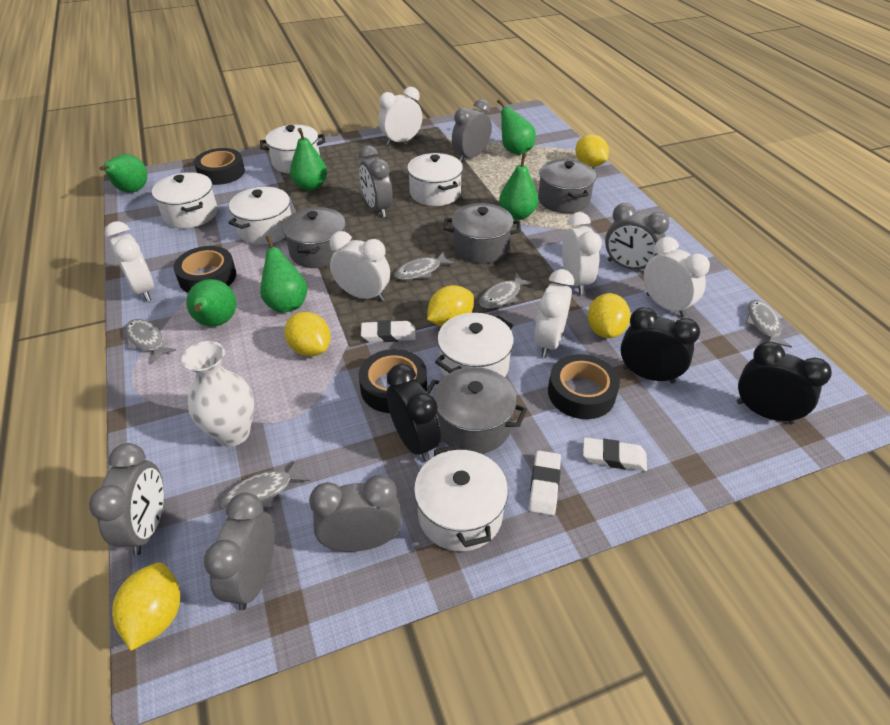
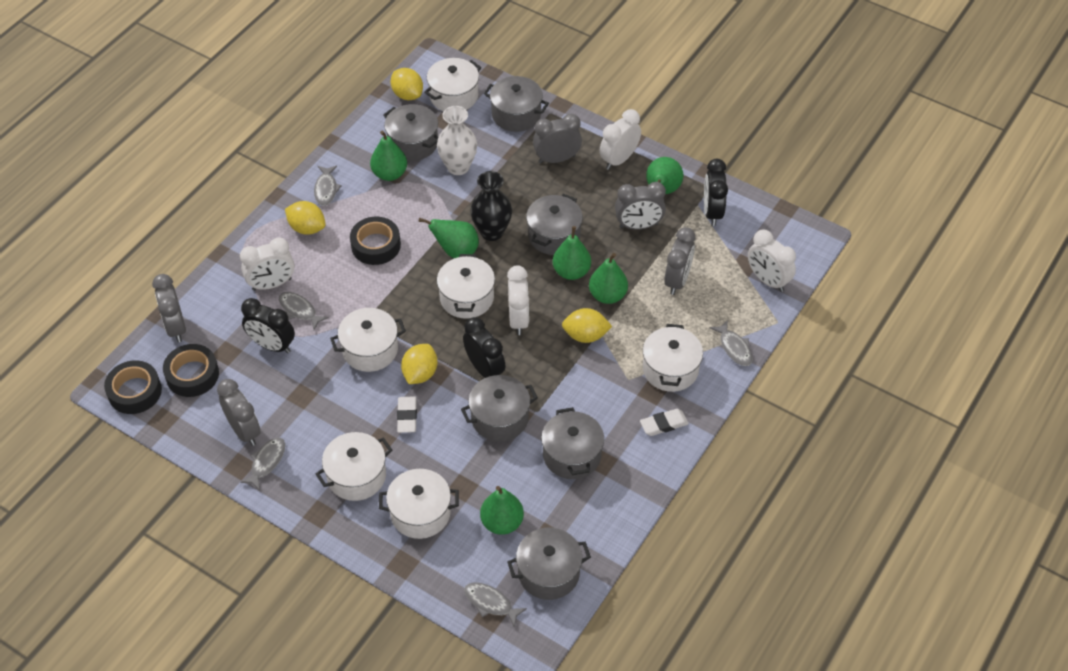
black tape: [174,246,236,293] [194,148,245,185] [359,349,427,413] [548,354,620,419] = 4 -> [104,360,162,414] [163,344,219,397] [350,217,401,265] = 3
black vase: none = 0 -> [470,171,512,241] = 1
grey clock: [89,443,164,555] [204,492,275,610] [309,475,402,552] [359,146,393,217] [452,99,492,163] [605,203,669,270] = 6 -> [152,274,186,342] [217,379,261,446] [533,114,582,163] [615,182,666,230] [664,227,695,295] = 5
grey pot: [282,207,346,268] [426,367,527,454] [444,203,521,264] [538,159,596,213] = 4 -> [383,104,438,161] [461,375,538,442] [484,76,549,132] [507,528,591,600] [526,194,583,255] [541,407,604,479] = 6
white clock: [105,221,154,301] [330,231,390,301] [379,87,422,146] [534,269,574,358] [562,212,602,294] [644,237,710,317] = 6 -> [240,237,295,291] [507,265,529,335] [599,109,641,170] [748,230,796,292] = 4
white eraser: [361,320,416,342] [529,450,561,515] [583,437,647,471] = 3 -> [397,396,417,433] [640,409,689,436] = 2
yellow lemon: [112,563,180,651] [284,312,331,357] [427,285,474,327] [575,134,609,167] [588,293,631,338] = 5 -> [285,201,326,235] [391,68,423,100] [401,344,438,384] [562,308,612,343] = 4

